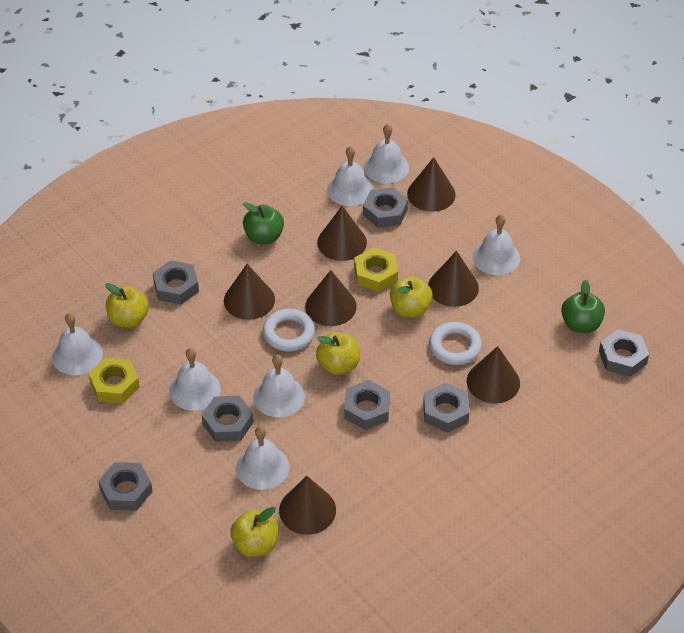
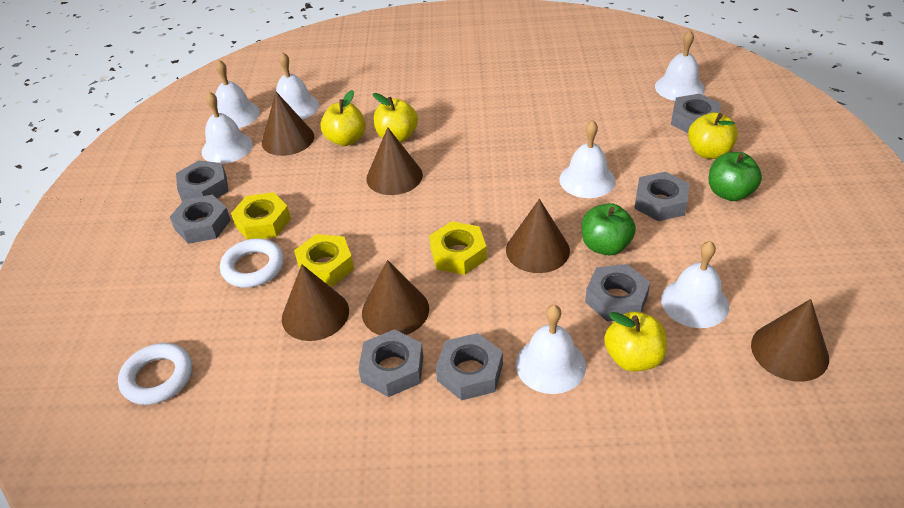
brown cone: [224,264,275,320] [279,476,336,535] [305,270,357,326] [317,206,367,261] [407,157,456,212] [428,251,479,307] [467,346,520,404] = 7 -> [262,92,314,156] [282,264,349,341] [362,260,429,335] [366,127,423,195] [506,199,570,273] [751,299,829,382] = 6
yellow nut: [89,358,140,403] [354,247,398,292] = 2 -> [231,192,291,240] [294,234,354,286] [429,221,487,275] = 3

